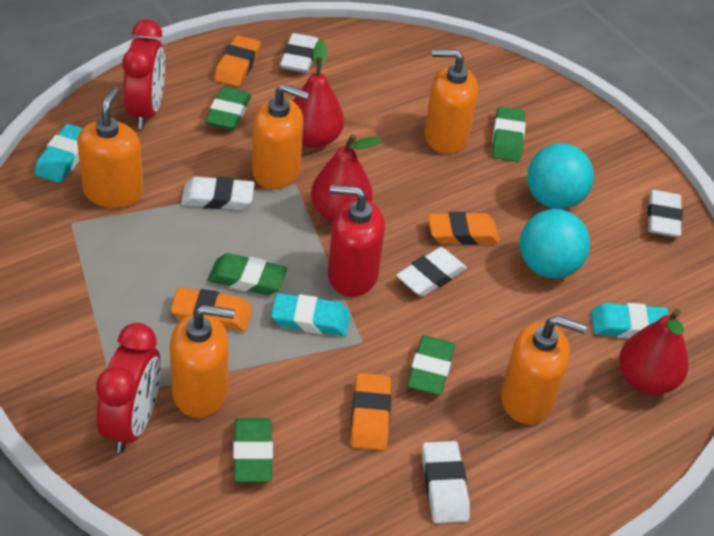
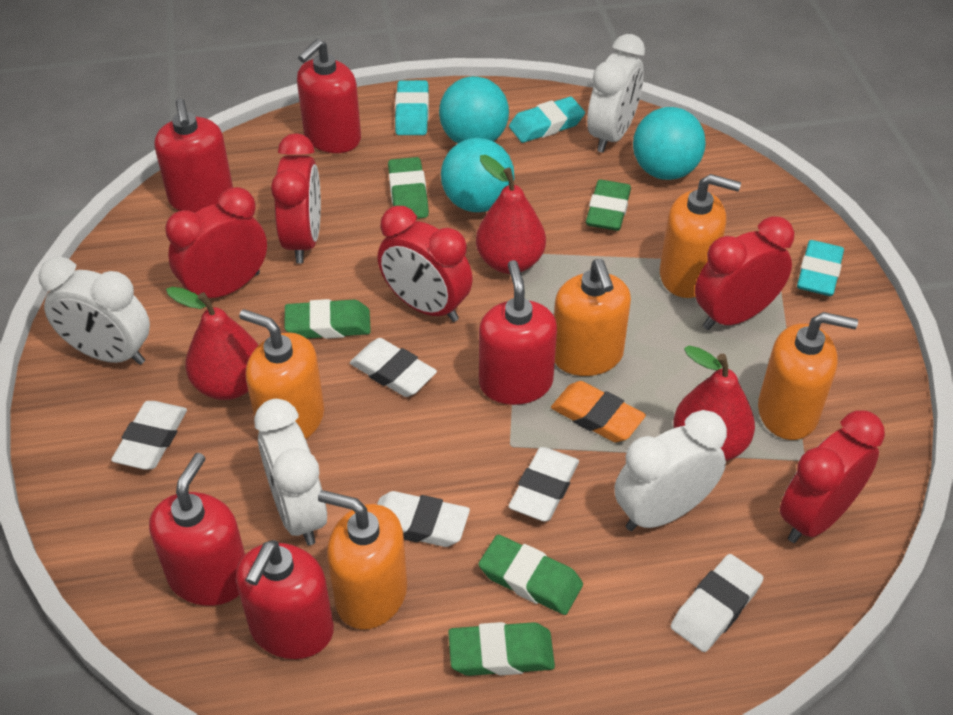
orange eraser: [171,287,252,332] [214,35,261,87] [351,373,391,451] [428,212,500,245] = 4 -> [551,381,646,442] = 1
red clock: [96,323,161,453] [122,19,165,129] = 2 -> [165,187,267,298] [271,133,321,264] [378,206,473,322] [695,216,794,330] [780,410,885,543] = 5
red soap dispenser: [328,185,385,297] = 1 -> [149,453,245,606] [155,98,233,213] [236,540,334,659] [297,39,361,153] [479,260,557,405] = 5
turquoise ball: [520,209,590,278] [527,143,594,209] = 2 -> [439,76,509,143] [441,138,514,212] [633,107,706,180] = 3
white clock: none = 0 -> [38,257,150,365] [254,399,327,545] [587,34,645,153] [614,410,727,531] = 4

